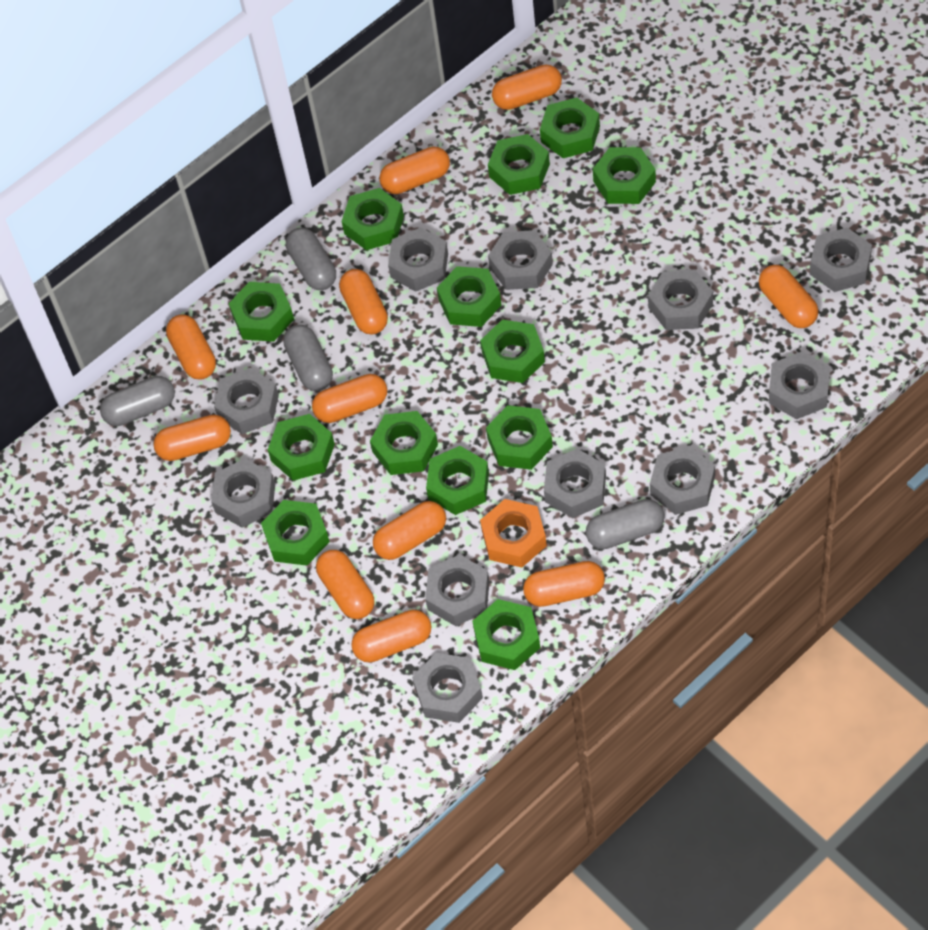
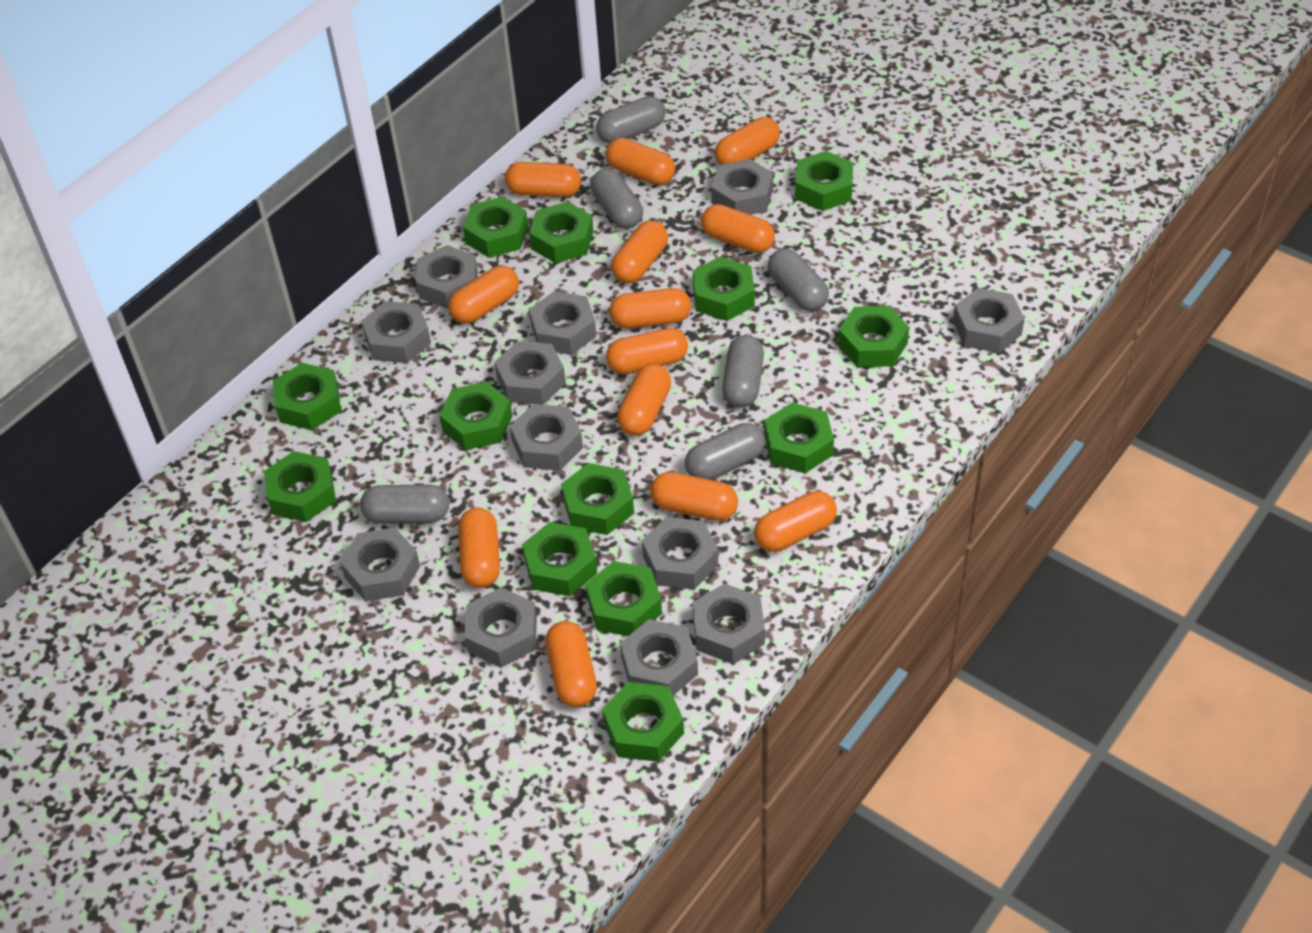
grey capsule: [100,376,175,426] [283,325,333,391] [286,228,336,290] [586,499,665,549] = 4 -> [360,484,449,524] [590,169,643,229] [596,96,665,144] [685,423,765,480] [722,335,764,408] [768,249,829,311] = 6
grey nut: [211,459,275,527] [214,368,279,434] [388,227,448,292] [412,653,483,723] [425,554,490,626] [488,230,553,290] [544,448,606,518] [648,270,713,330] [650,446,715,515] [769,351,830,419] [810,228,872,292] = 11 -> [340,528,420,601] [361,301,431,363] [416,245,478,309] [465,587,537,667] [495,341,566,405] [510,404,583,471] [529,291,597,355] [620,619,698,696] [642,517,718,590] [692,583,765,664] [711,159,773,215] [953,288,1025,353] = 12
orange capsule: [153,415,231,461] [166,315,216,380] [312,374,387,423] [316,550,374,619] [339,269,388,334] [351,610,431,662] [373,501,446,560] [379,147,450,194] [492,64,562,110] [523,561,605,607] [759,265,819,328] = 11 -> [448,265,519,324] [458,507,500,588] [505,162,581,197] [545,621,597,707] [606,138,675,185] [606,328,688,375] [609,288,691,329] [611,220,668,283] [617,364,671,436] [650,472,738,521] [701,204,775,253] [715,117,780,165] [754,491,837,552] = 13
orange nut: [480,499,547,567] = 1 -> none = 0

